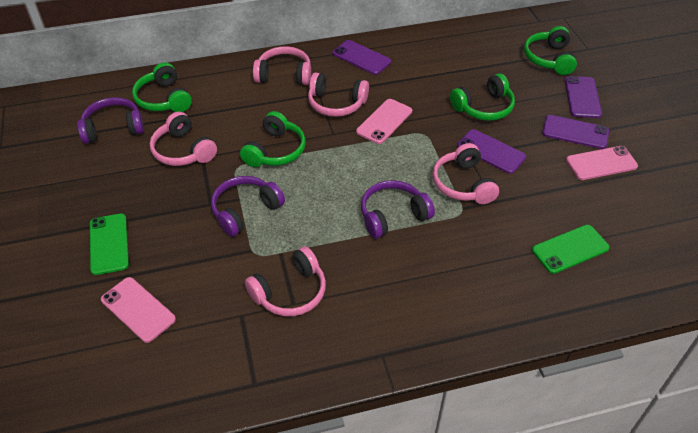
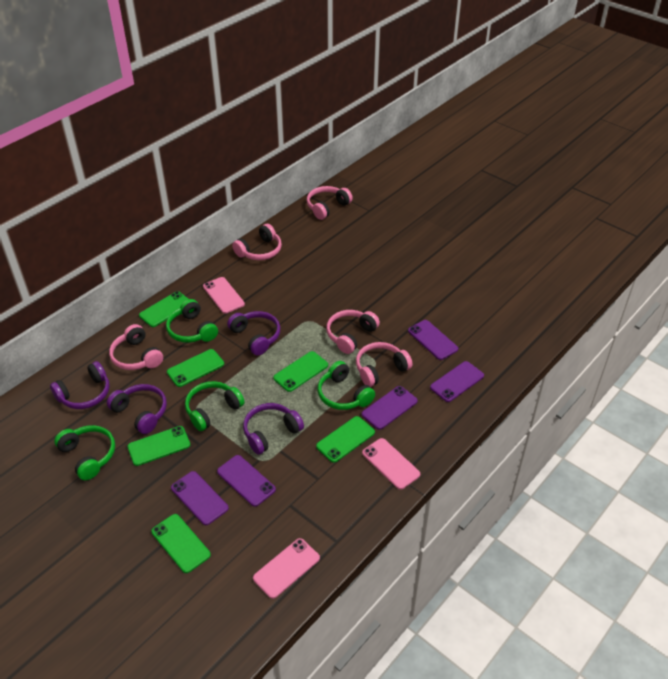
green phone: [90,213,129,275] [532,225,610,274] = 2 -> [127,426,190,466] [139,291,188,327] [151,514,211,573] [167,349,224,387] [273,351,328,392] [316,416,375,463] = 6
purple headphones: [77,97,144,144] [211,176,285,237] [361,180,435,239] = 3 -> [50,361,110,409] [107,384,167,434] [227,311,280,355] [243,403,304,455] = 4
purple phone: [333,40,391,75] [457,129,526,174] [542,115,609,149] [565,76,602,118] = 4 -> [171,471,229,525] [217,455,276,507] [361,386,418,430] [408,320,458,360] [430,361,484,402] = 5

